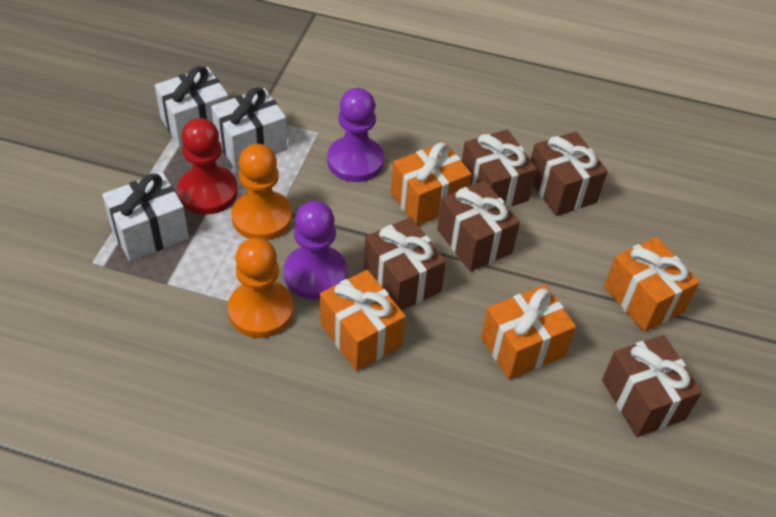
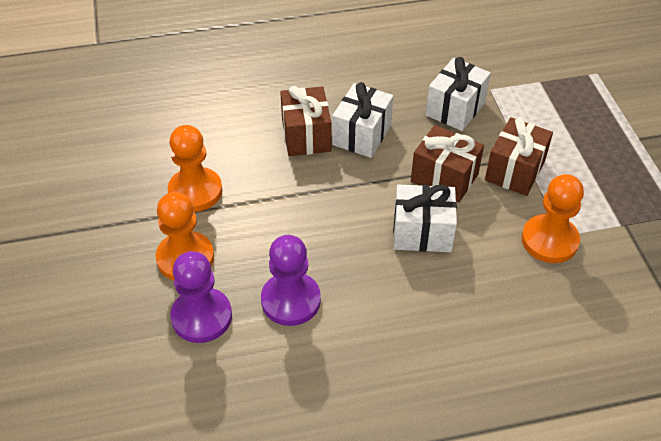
brown gift: [364,217,446,311] [437,180,520,272] [462,129,537,208] [531,132,608,216] [602,335,702,437] = 5 -> [280,86,331,156] [411,125,484,202] [485,117,553,196] = 3
orange gift: [320,270,406,371] [391,142,472,225] [481,285,576,380] [604,237,699,332] = 4 -> none = 0
orange pawn: [228,238,294,338] [231,144,292,240] = 2 -> [156,192,214,281] [168,125,222,212] [521,174,584,263] = 3
red pawn: [177,118,238,215] = 1 -> none = 0

